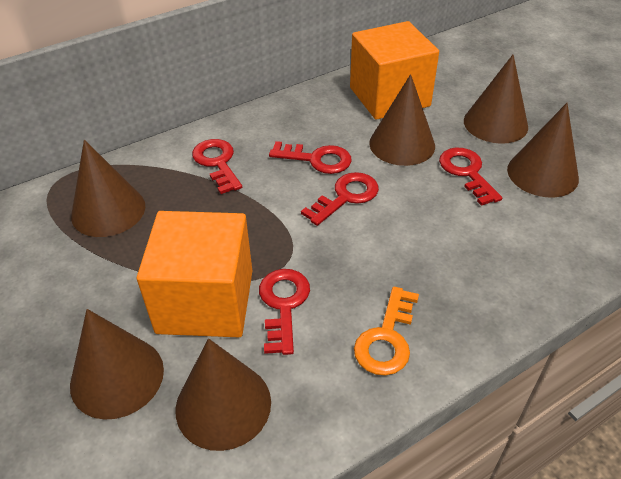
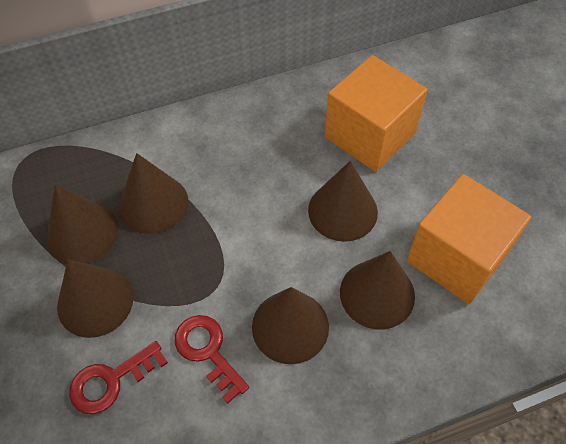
orange key: [354,287,419,376] = 1 -> none = 0
red key: [192,139,242,194] [259,269,310,355] [269,141,352,174] [301,172,379,226] [439,148,502,206] = 5 -> [69,341,168,414] [174,315,249,404] = 2

